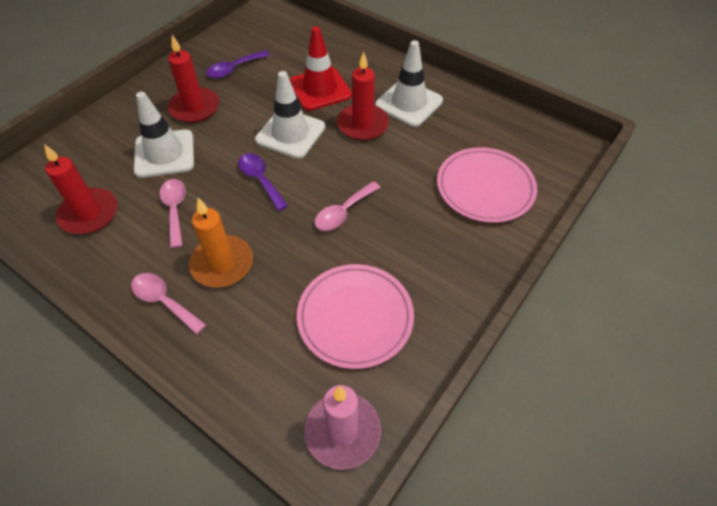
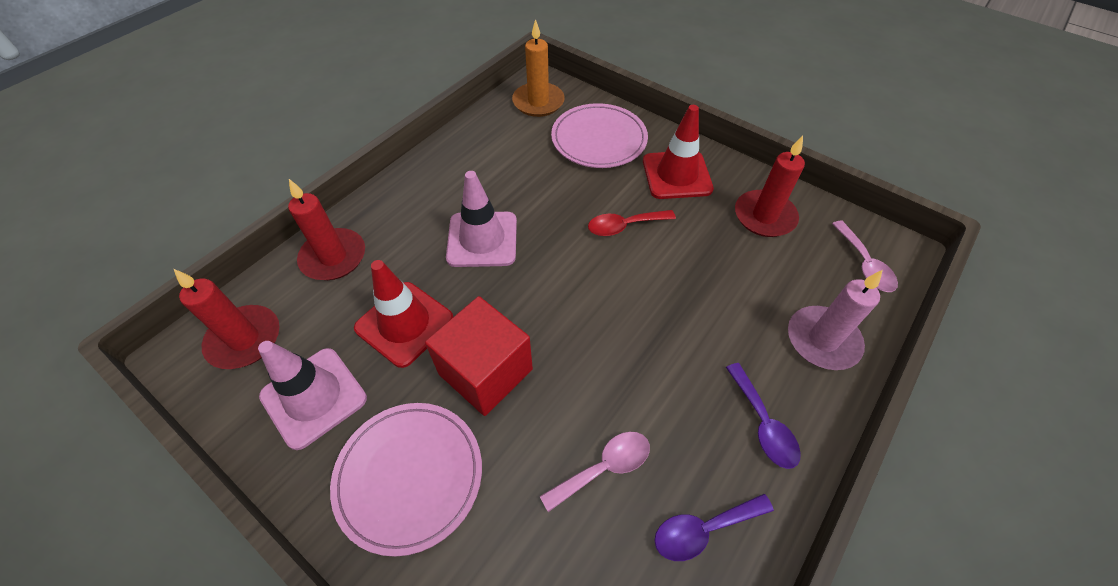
pink spoon: [131,273,206,335] [159,179,186,248] [315,181,380,231] = 3 -> [540,432,650,512] [832,221,898,292] = 2
pink traffic cone: none = 0 -> [258,341,367,450] [446,171,517,267] = 2
red cube: none = 0 -> [425,296,533,416] = 1
red spoon: none = 0 -> [588,210,676,236] = 1
red traffic cone: [289,26,352,111] = 1 -> [354,260,453,368] [643,105,714,199] = 2
white traffic cone: [134,92,194,178] [255,71,325,159] [375,40,443,127] = 3 -> none = 0

